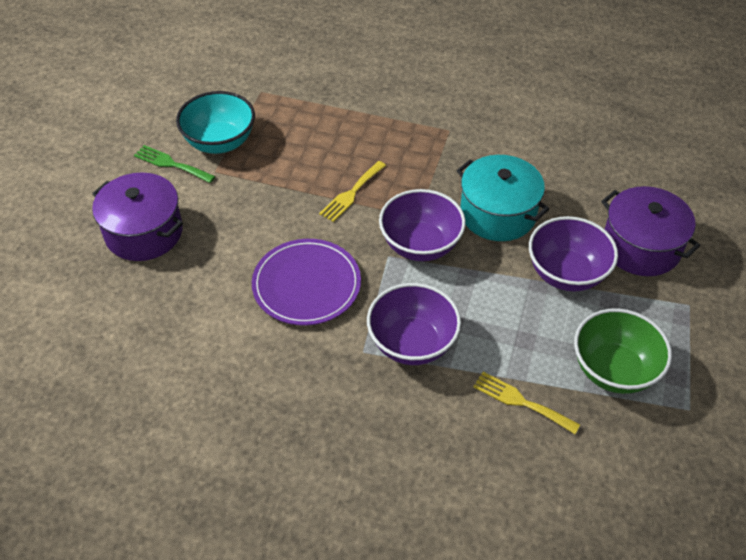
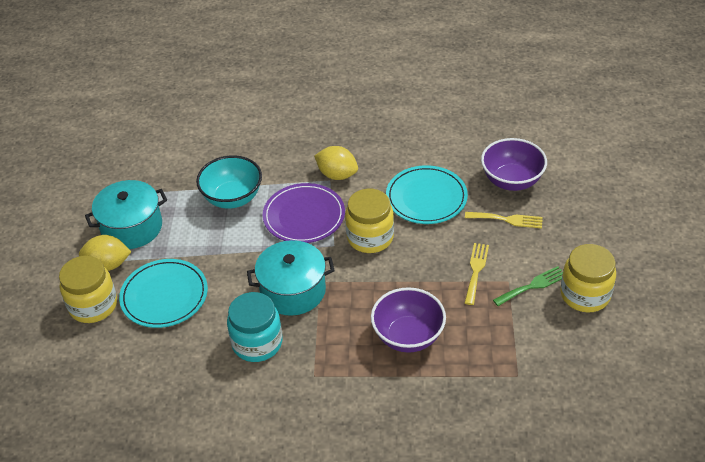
green bowl: [574,308,672,394] = 1 -> none = 0
purple bowl: [367,283,461,365] [379,189,466,261] [529,216,618,292] = 3 -> [371,287,446,353] [481,138,547,191] = 2
purple pot: [92,173,183,261] [601,186,700,276] = 2 -> none = 0
turquoise jar: none = 0 -> [227,292,282,362] = 1
turquoise plate: none = 0 -> [119,259,208,328] [386,165,468,224] = 2
turquoise pot: [456,155,549,241] = 1 -> [85,180,167,249] [247,240,335,316] = 2
yellow jar: none = 0 -> [59,256,117,323] [345,189,394,253] [560,244,616,312] = 3
yellow lemon: none = 0 -> [79,235,131,271] [314,146,358,180] = 2

